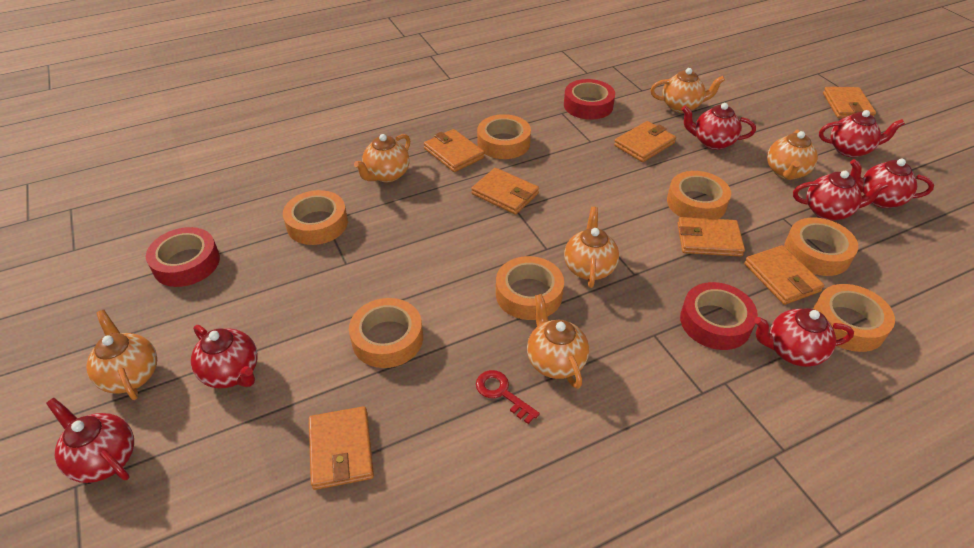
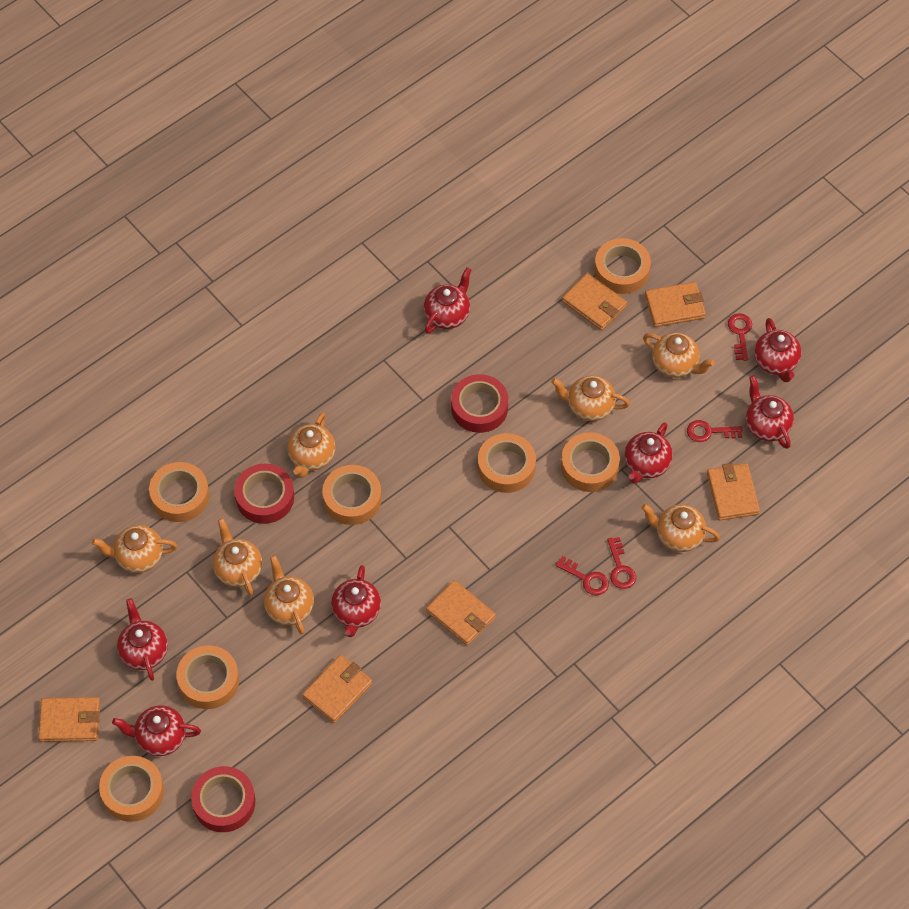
orange teapot: [86,310,157,400] [354,134,411,182] [527,294,589,389] [564,207,619,288] [650,68,725,113] [767,129,818,180] = 6 -> [92,525,177,573] [213,518,262,596] [264,555,314,635] [287,412,335,478] [551,375,630,421] [641,504,720,552] [643,333,715,378] = 7
orange wallet: [309,406,374,490] [424,129,485,172] [471,168,539,215] [614,121,676,162] [677,217,745,256] [744,245,824,305] [823,87,876,118] = 7 -> [38,697,100,742] [302,655,373,723] [426,580,496,645] [562,273,627,330] [645,282,706,327] [707,463,760,520] = 6
red key: [476,370,540,424] = 1 -> [555,556,609,595] [607,537,636,589] [687,420,743,442] [728,313,752,361] = 4

